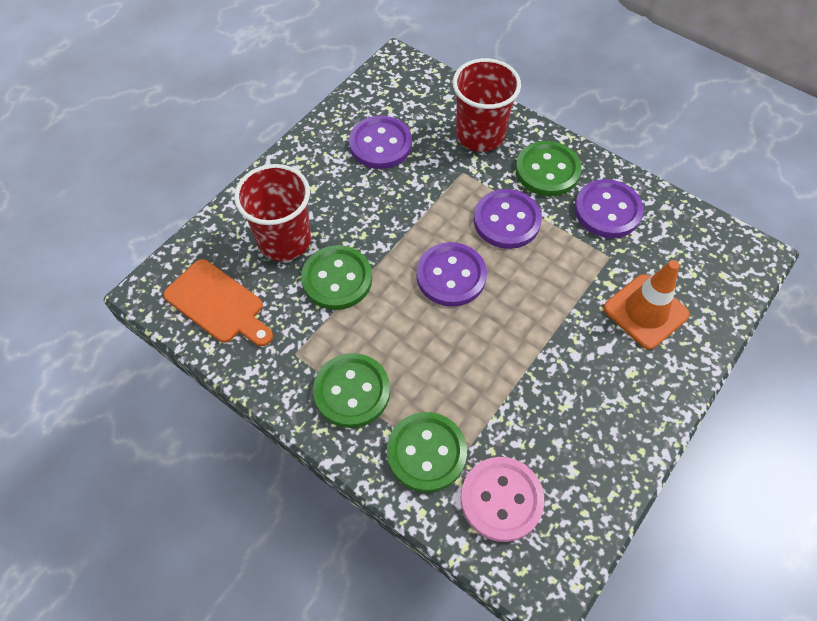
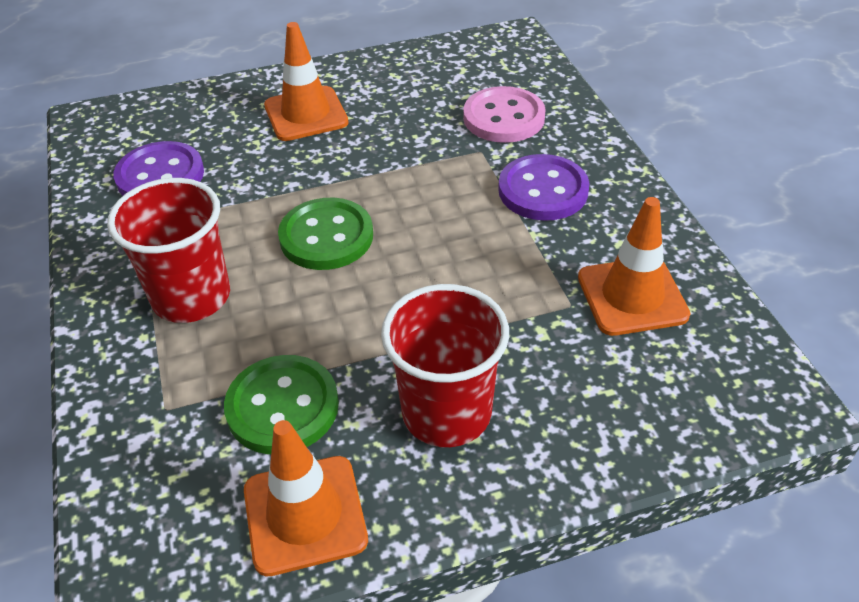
green button: [301,245,372,310] [313,353,390,428] [387,412,467,493] [516,141,581,196] = 4 -> [224,355,339,454] [278,198,373,270] = 2
orange cutting board: [163,259,273,346] = 1 -> none = 0
orange traffic cone: [603,260,690,350] = 1 -> [244,420,368,577] [264,22,349,141] [578,197,690,336] = 3
purple button: [349,116,412,169] [416,242,487,307] [474,189,542,249] [574,179,643,238] = 4 -> [114,141,204,196] [498,154,589,221] = 2

